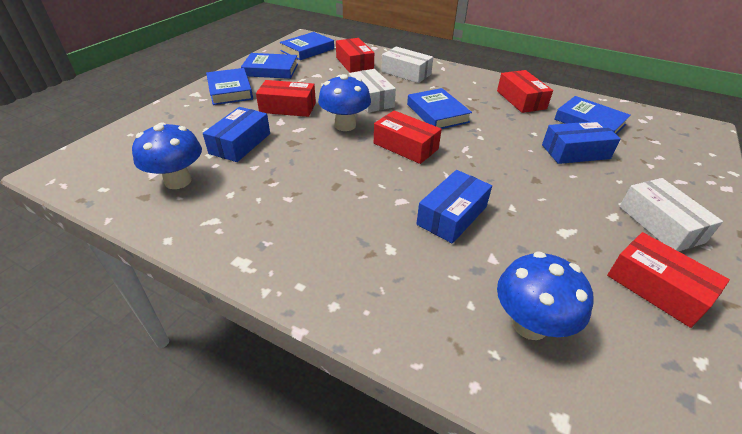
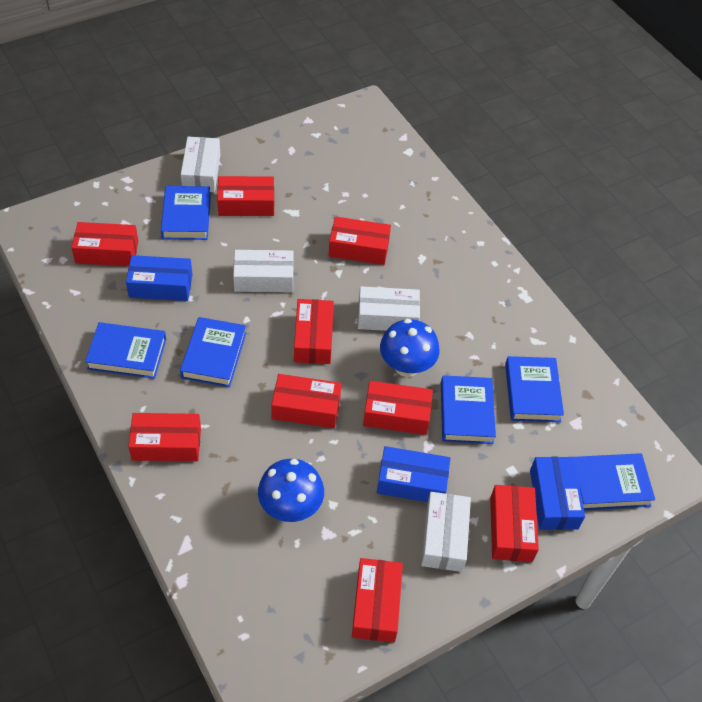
blue book: [206,68,253,105] [241,53,298,79] [279,32,334,60] [407,88,472,129] [554,96,631,135] = 5 -> [85,322,166,379] [161,186,211,240] [180,317,246,387] [441,375,496,444] [505,356,564,422] [574,453,655,510] = 6
blue mushroom: [132,123,202,189] [318,74,371,131] [497,251,594,340] = 3 -> [258,459,324,522] [380,319,440,377] = 2
red box: [256,80,316,117] [336,38,374,73] [374,110,442,164] [497,70,553,113] [607,232,730,328] = 5 -> [71,222,138,266] [128,413,201,461] [217,176,274,216] [271,374,341,428] [294,299,334,364] [329,217,391,265] [352,558,403,643] [363,381,433,435] [490,485,539,562] = 9
white box: [349,69,396,113] [381,47,433,83] [619,178,723,251] = 3 -> [181,137,221,192] [233,250,294,292] [358,286,420,331] [421,492,471,572] = 4

